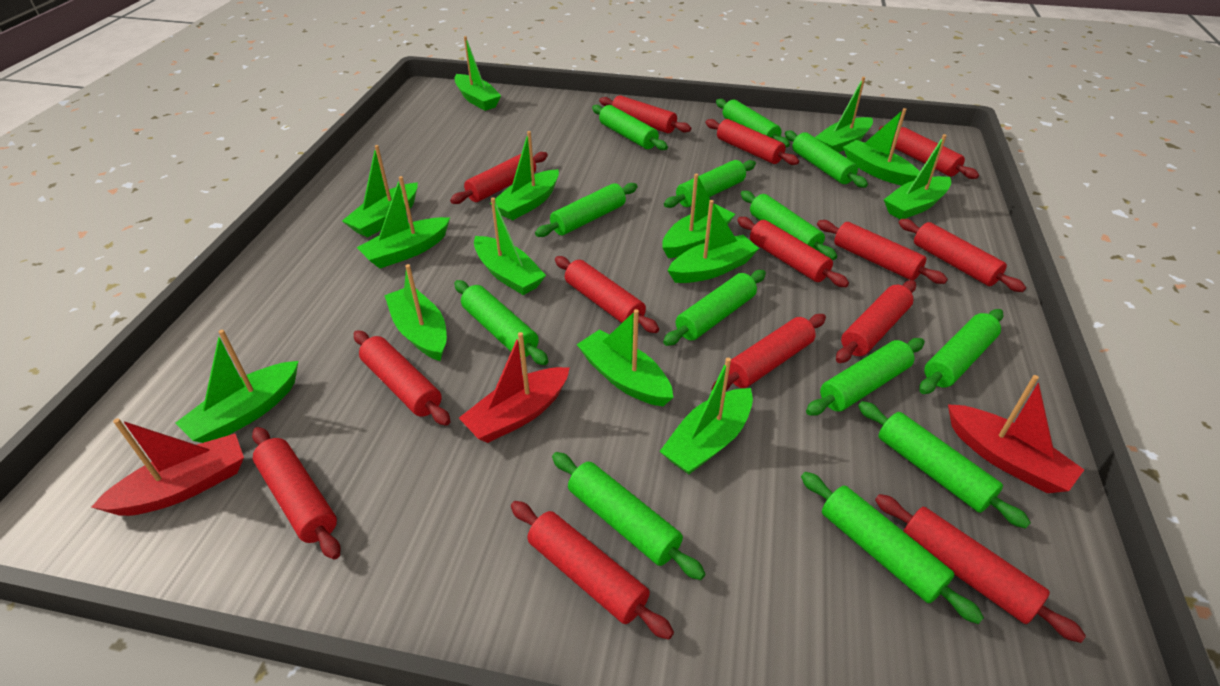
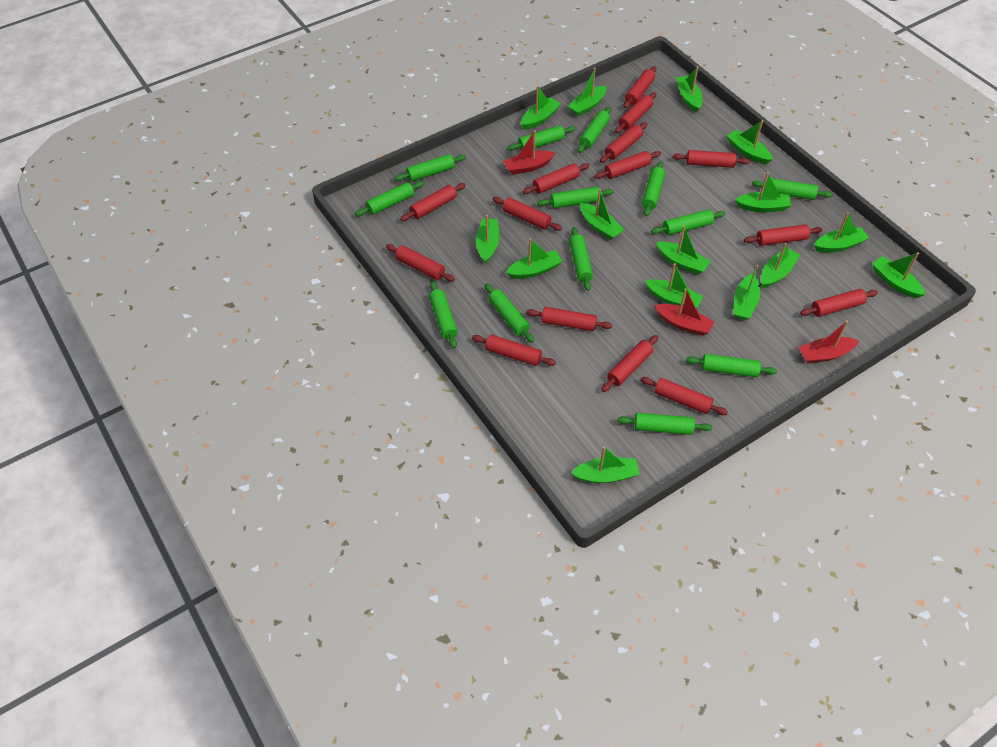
green boat: [175,330,298,443] [342,145,418,237] [357,176,450,268] [384,264,447,361] [454,36,501,111] [474,197,546,295] [490,131,559,221] [576,309,674,406] [659,358,753,474] [662,174,735,258] [668,200,759,283] [815,77,873,153] [843,108,920,186] [884,134,951,219] = 14 -> [476,215,500,264] [506,238,562,279] [521,86,561,130] [568,68,607,116] [571,447,640,483] [580,189,624,240] [645,263,703,308] [656,226,711,274] [676,66,703,112] [727,120,773,164] [733,265,760,320] [735,172,792,212] [761,243,800,288] [814,212,869,252] [872,252,925,298] = 15
red rolling pin: [252,427,341,560] [354,330,451,426] [450,152,548,204] [511,501,674,640] [555,256,659,333] [599,95,691,133] [705,119,799,165] [712,314,826,390] [737,217,849,287] [817,220,948,284] [836,280,916,363] [875,494,1086,643] [879,126,979,179] [899,219,1026,292] = 14 -> [386,244,455,282] [400,183,466,221] [472,335,556,366] [493,197,562,231] [523,163,589,194] [526,307,612,331] [594,151,661,179] [600,122,647,163] [601,335,658,392] [615,92,656,133] [624,66,656,108] [640,377,728,415] [673,150,750,168] [744,224,822,246] [800,289,878,317] = 15

